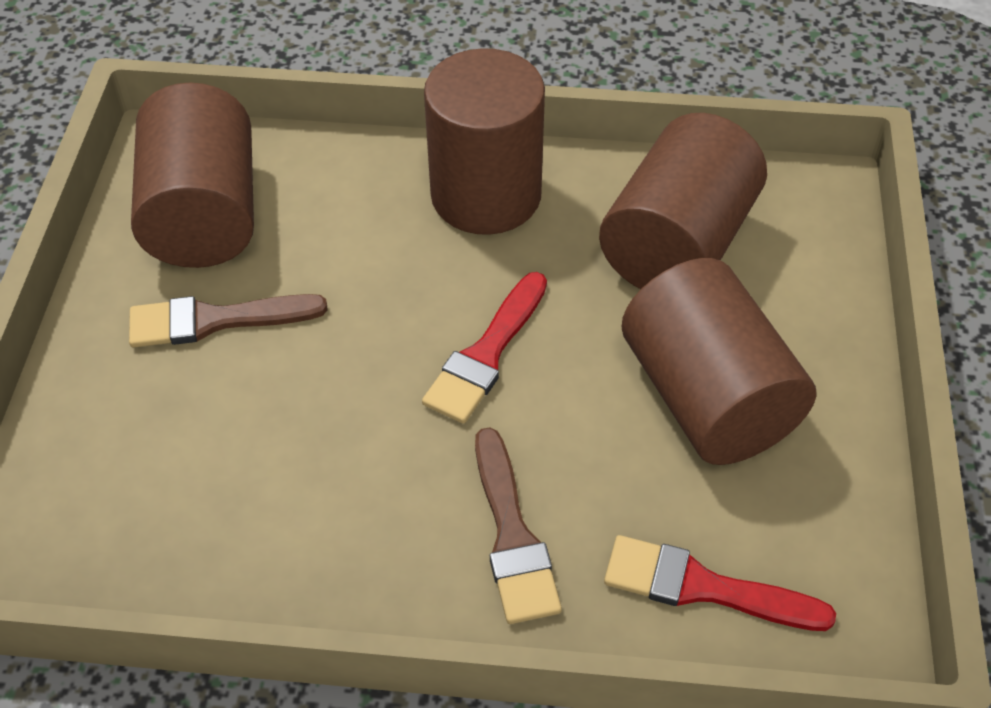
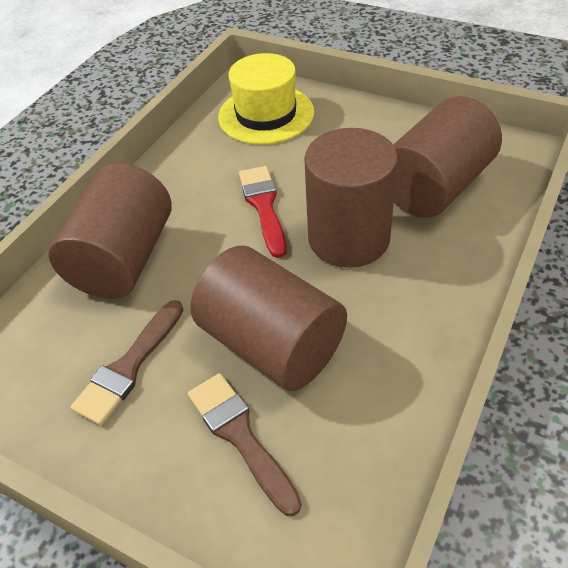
red brush: [422,272,547,424] [604,535,836,631] = 2 -> [239,166,287,258] = 1
yellow hat: none = 0 -> [218,53,314,145] = 1

